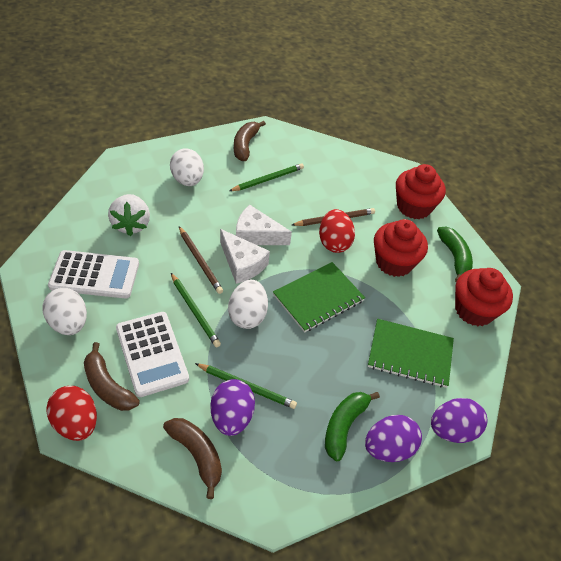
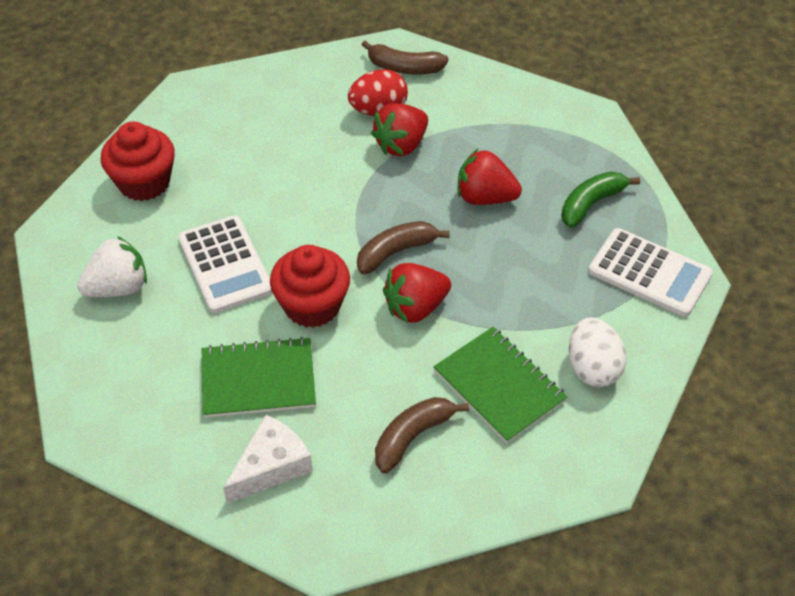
brown pencil: [179,226,223,294] [292,208,375,226] = 2 -> none = 0
green banana: [325,392,380,461] [437,227,473,282] = 2 -> [561,171,640,228] = 1
green pencil: [171,273,221,347] [195,363,297,409] [229,163,304,191] = 3 -> none = 0
purple egg: [211,379,255,436] [365,415,422,462] [431,398,488,443] = 3 -> none = 0
red cupcake: [374,219,428,277] [396,164,446,219] [455,268,513,326] = 3 -> [101,122,175,201] [270,245,350,328] = 2
red egg: [46,386,97,441] [319,209,355,253] = 2 -> [348,69,408,116] = 1
red strawberry: none = 0 -> [371,103,428,156] [383,263,451,323] [458,149,522,205] = 3
white cheese: [220,229,270,284] [236,205,292,245] = 2 -> [223,415,313,504] = 1
white egg: [42,288,87,335] [170,148,204,186] [228,280,268,329] = 3 -> [569,318,626,387] = 1

